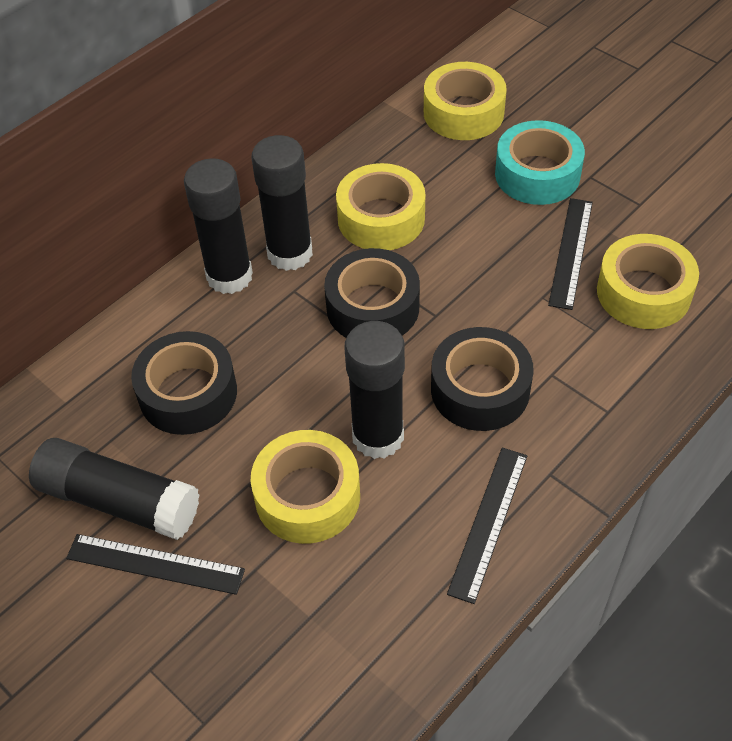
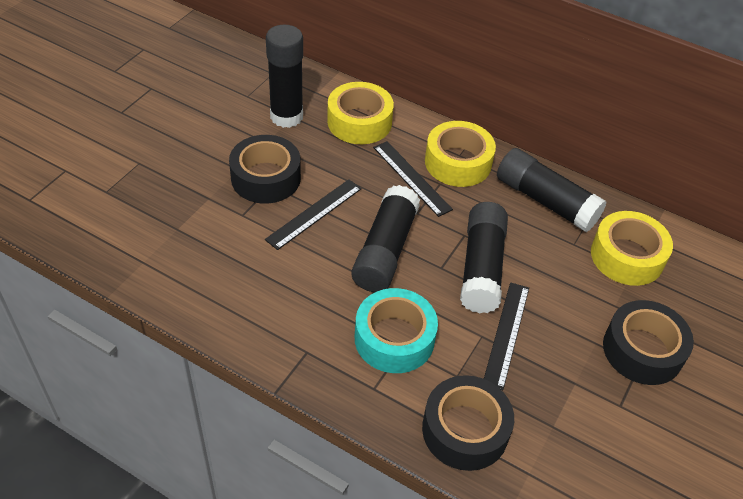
yellow tape: [251,430,360,544] [336,163,425,250] [424,62,507,140] [597,234,699,329] = 4 -> [327,82,394,144] [425,121,496,187] [591,211,673,286] = 3

